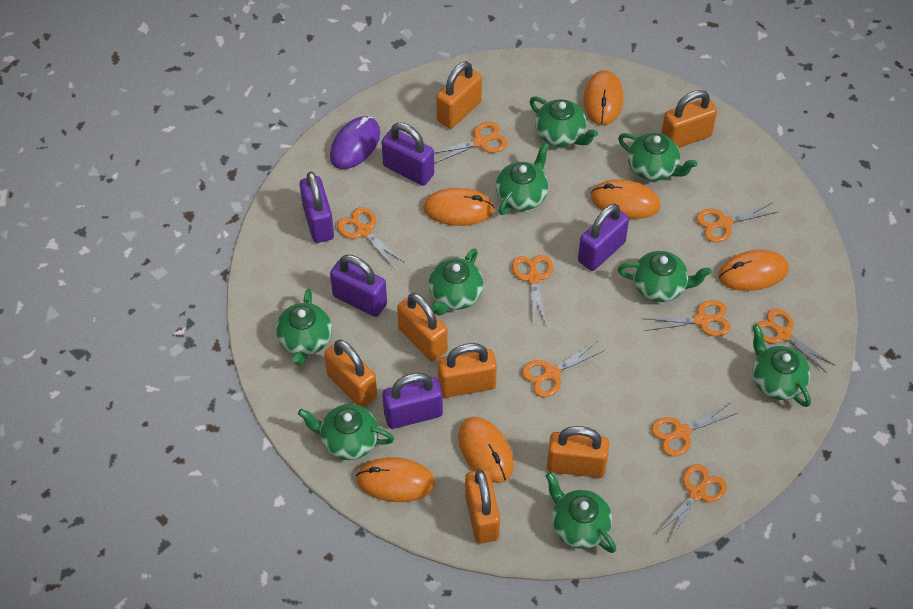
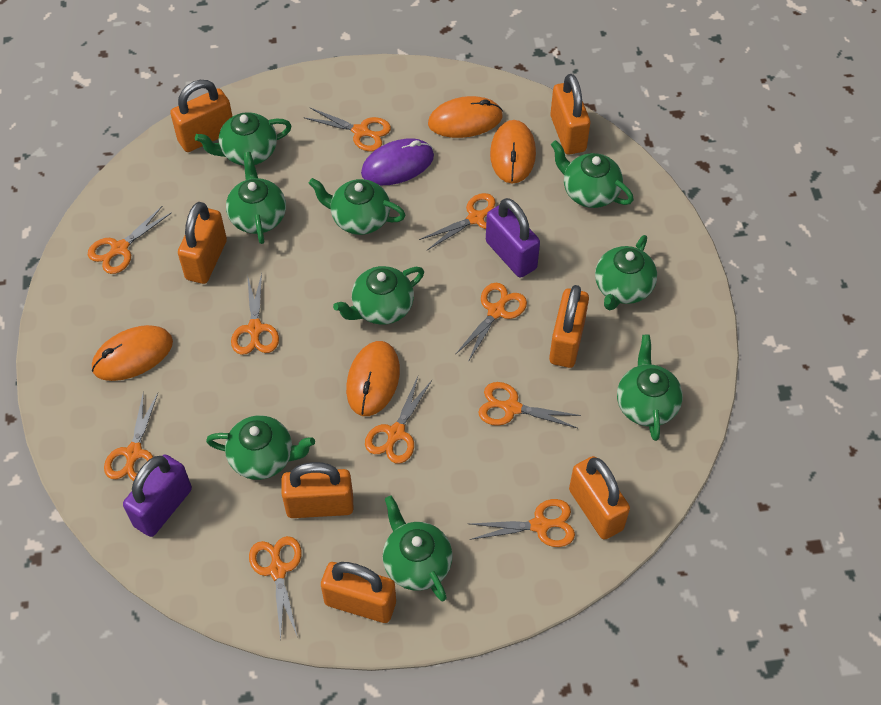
orange mouse: [356,457,435,502] [423,188,495,226] [458,417,514,483] [583,70,624,125] [590,179,661,219] [718,250,789,291] = 6 -> [92,325,173,381] [346,341,400,416] [428,96,503,138] [490,120,536,183] = 4
orange scissors: [337,207,405,269] [434,122,508,163] [512,255,553,325] [522,341,605,397] [643,300,731,337] [651,403,738,456] [657,464,727,541] [696,203,777,242] [755,309,834,373] = 9 -> [88,206,172,274] [104,391,158,481] [231,273,279,355] [249,536,302,640] [303,107,391,151] [365,376,432,463] [419,193,495,250] [456,283,527,362] [469,499,575,547] [478,382,581,428] = 10
purple padlock: [300,171,334,243] [330,255,387,317] [382,123,434,186] [383,373,443,429] [578,204,629,271] = 5 -> [123,454,192,537] [486,198,540,278] = 2

